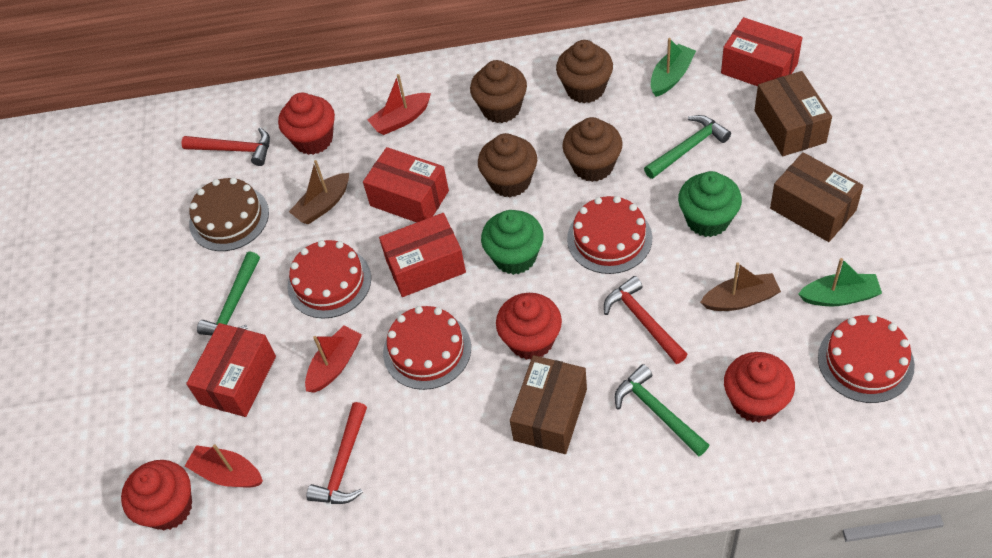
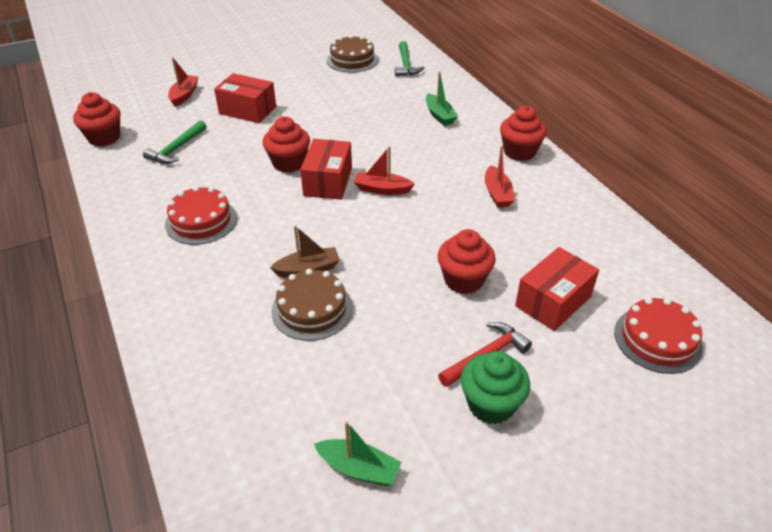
brown boat: [289,160,349,224] [700,262,781,311] = 2 -> [270,226,340,278] = 1
brown box: [510,355,587,454] [754,71,832,156] [770,152,863,242] = 3 -> none = 0
brown cake: [189,177,269,251] = 1 -> [271,269,353,341] [327,35,378,73] = 2
brown cupcake: [470,60,527,123] [478,133,537,197] [556,40,613,103] [562,117,623,182] = 4 -> none = 0
green cupcake: [481,210,544,275] [678,171,742,237] = 2 -> [461,351,530,424] = 1
green hammer: [197,251,260,336] [615,364,709,457] [644,115,731,179] = 3 -> [143,120,207,164] [395,41,424,76] = 2
red box: [186,323,276,417] [363,147,449,223] [379,213,466,297] [721,17,803,86] = 4 -> [214,73,276,123] [300,139,352,200] [515,247,599,331] = 3
red cake: [287,240,371,319] [383,306,471,390] [567,196,652,274] [818,315,915,403] = 4 -> [165,186,237,245] [614,297,703,374] = 2
red hammer: [182,127,270,166] [306,402,367,504] [604,276,688,364] = 3 -> [438,322,532,387] = 1

